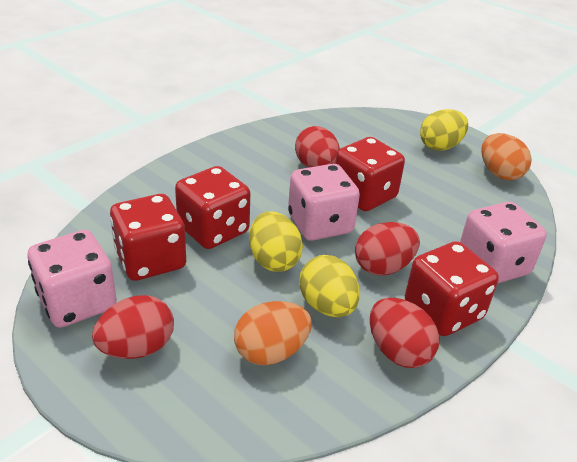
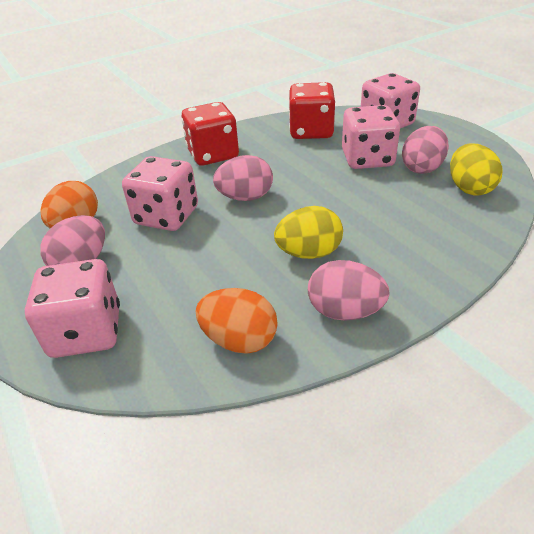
pink dice: [28,230,117,328] [288,164,360,241] [460,202,547,284] = 3 -> [25,259,120,358] [122,156,198,231] [342,105,400,169] [361,73,420,128] = 4
pink egg: none = 0 -> [40,215,105,266] [213,155,273,201] [308,260,390,321] [402,126,449,174] = 4
red dice: [110,194,186,281] [175,166,250,249] [335,137,405,211] [405,241,499,336] = 4 -> [182,102,239,166] [289,82,335,139] = 2
red egg: [92,295,174,359] [295,126,340,168] [355,222,420,276] [370,298,439,368] = 4 -> none = 0
yellow egg: [249,211,303,272] [299,255,360,317] [420,109,468,151] = 3 -> [274,206,343,259] [450,143,503,196] = 2

